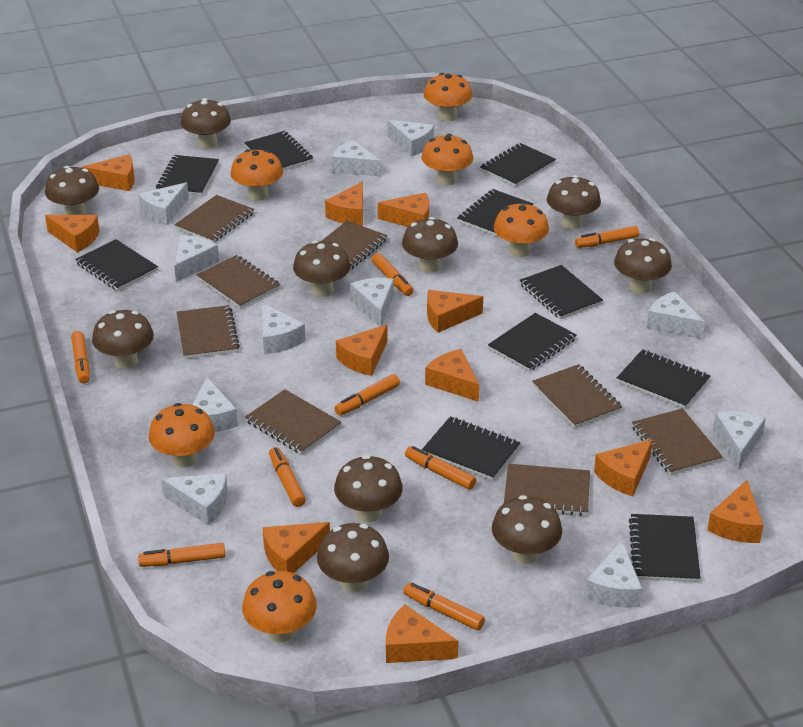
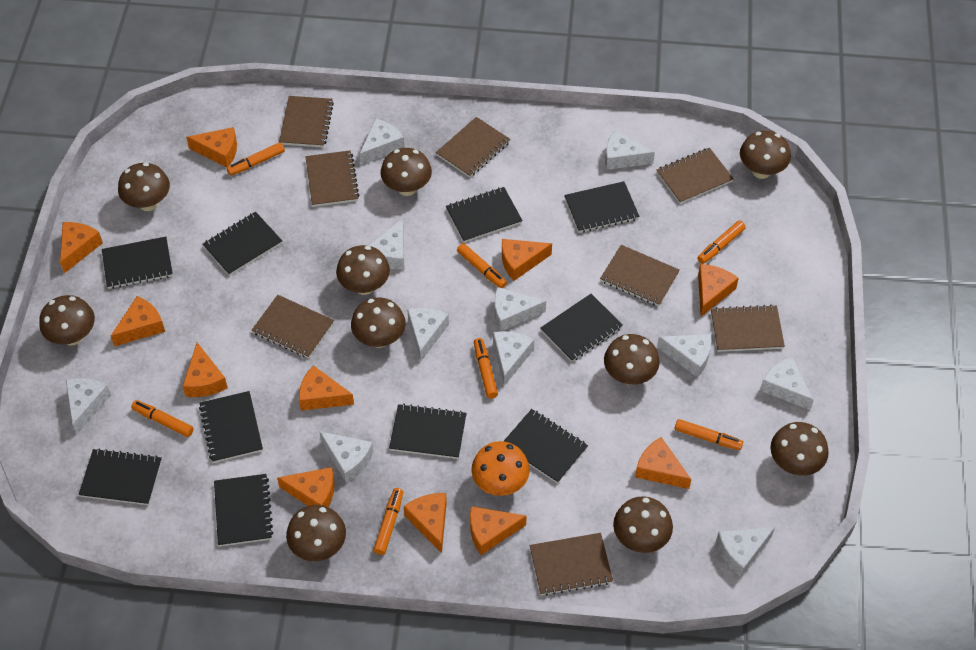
orange marker: [71,331,90,383] [138,543,225,567] [269,447,306,507] [335,374,400,416] [372,253,414,296] [403,583,485,631] [405,446,476,490] [575,226,639,248] = 8 -> [131,400,193,437] [227,142,285,176] [374,488,403,555] [457,243,507,288] [474,338,498,398] [675,419,743,450] [698,221,746,264] = 7
orange mushroom: [149,403,215,467] [230,149,283,201] [242,571,317,642] [422,134,473,186] [424,73,472,121] [494,202,549,257] = 6 -> [471,441,530,496] = 1

